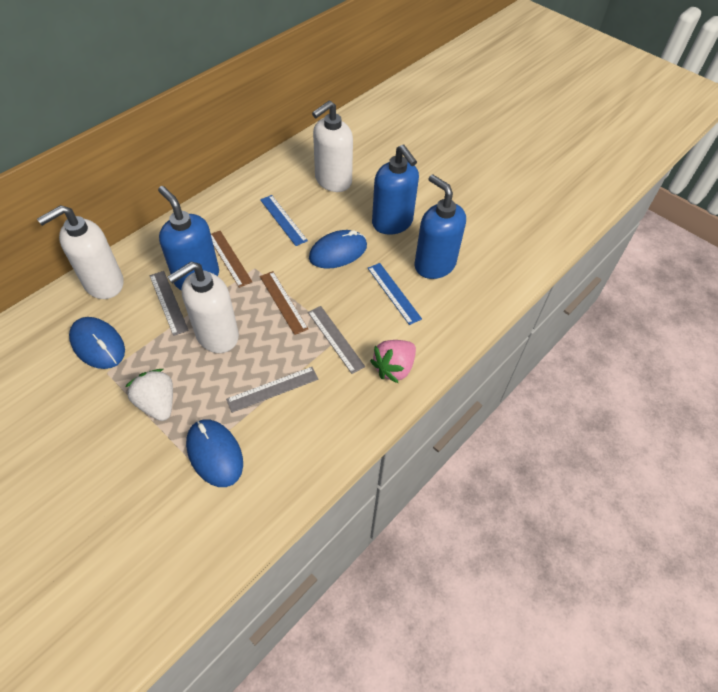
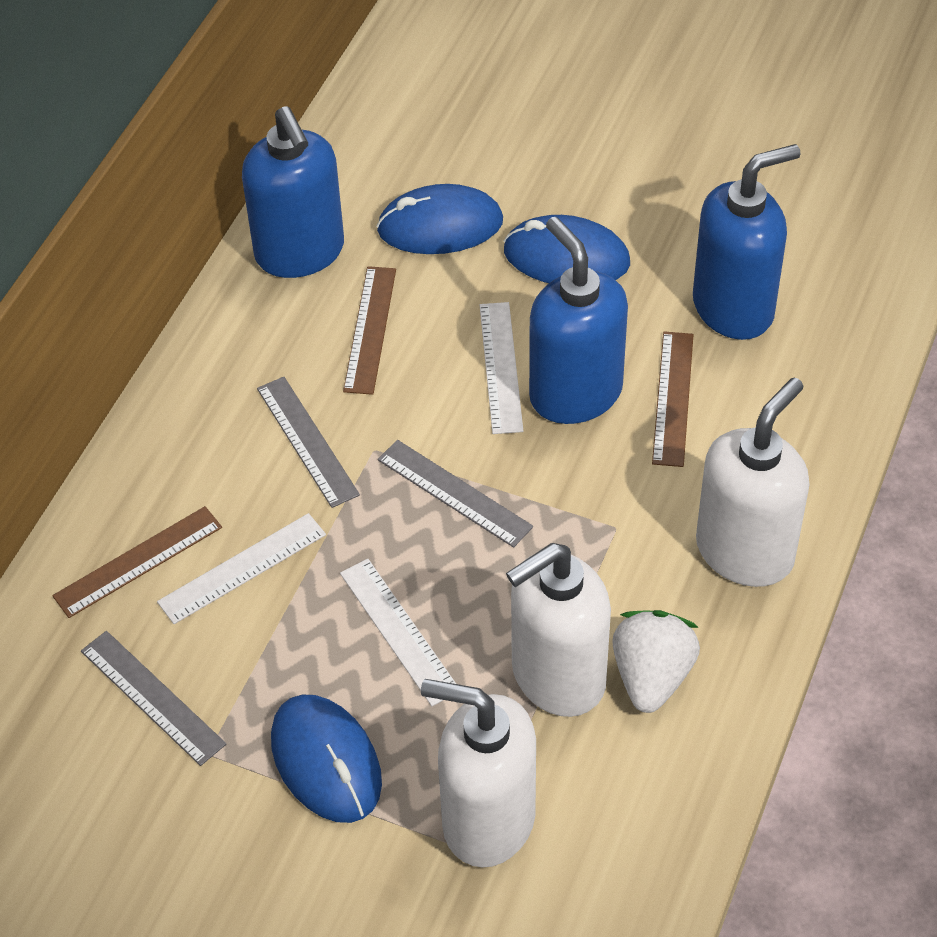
blue ruler: [260,195,308,246] [368,263,422,325] = 2 -> none = 0
brown ruler: [211,231,252,288] [260,271,308,335] = 2 -> [52,506,222,618] [343,266,396,395] [652,331,694,467] = 3
pink strawberry: [370,340,416,383] = 1 -> none = 0
white ruler: none = 0 -> [157,513,326,624] [340,559,456,706] [480,302,523,434] = 3

